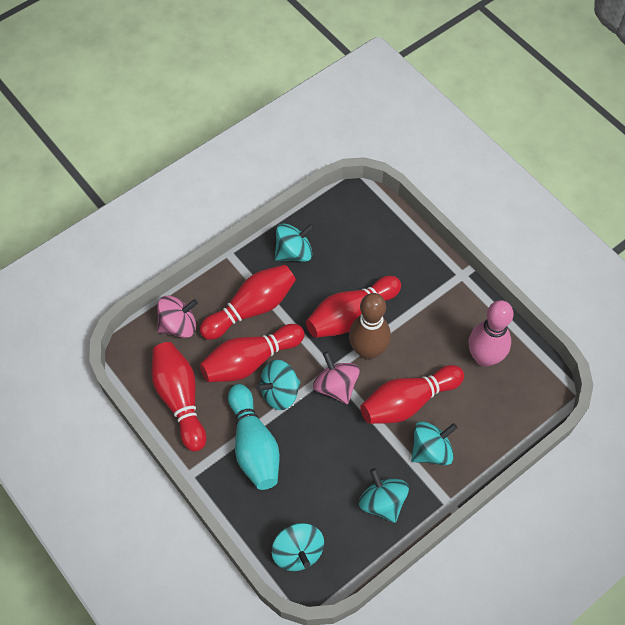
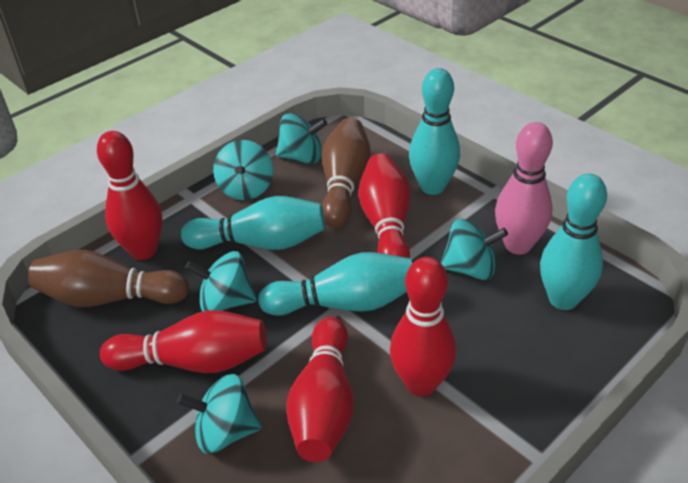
brown bowling pin: [349,293,391,360] = 1 -> [28,250,189,307] [322,118,371,228] = 2
pink spinning top: [157,295,198,338] [313,352,360,404] = 2 -> none = 0
turquoise bowling pin: [228,384,280,490] = 1 -> [181,196,325,250] [258,252,412,316] [409,68,460,195] [540,174,607,310] = 4

